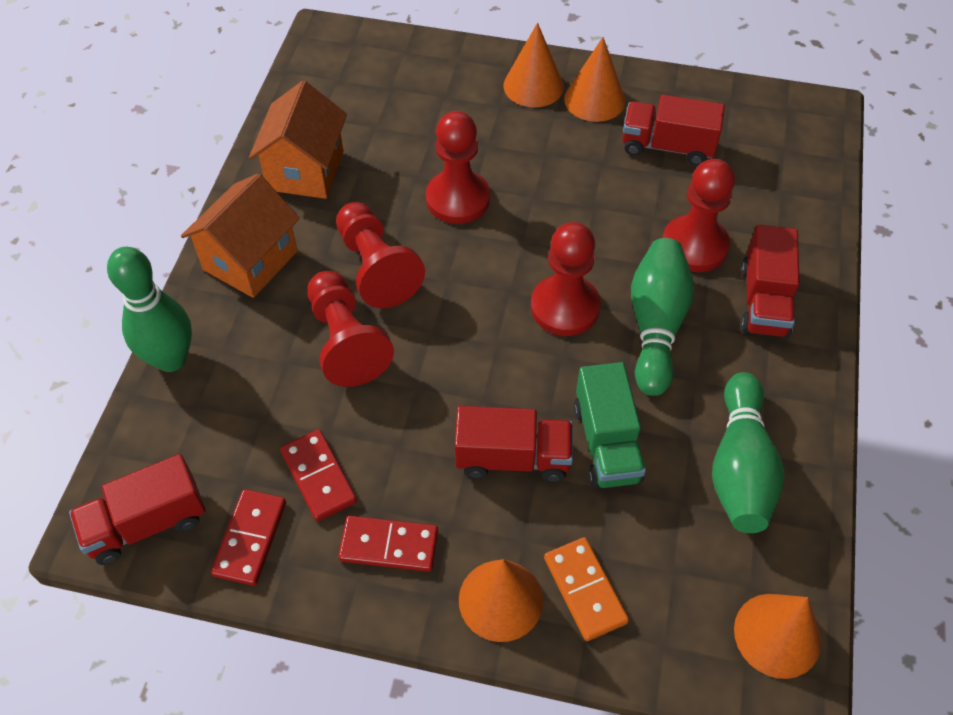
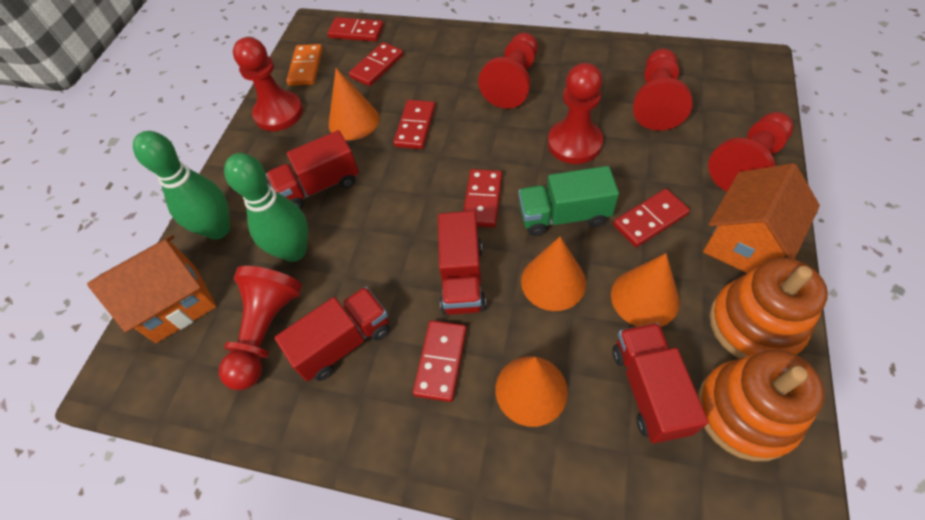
green bowling pin: [107,247,192,372] [631,238,694,396] [712,372,784,533] = 3 -> [133,131,230,240] [224,153,308,262] = 2
orange stacking toy: none = 0 -> [697,350,825,461] [709,258,828,358] = 2
red domino: [211,489,286,586] [280,429,357,521] [338,516,438,572] = 3 -> [327,17,384,41] [349,42,403,86] [393,100,435,149] [413,320,467,402] [463,169,502,227] [613,189,690,247] = 6
red pawn: [307,271,394,387] [336,202,425,308] [426,111,490,224] [531,222,601,336] [662,159,735,272] = 5 -> [219,266,302,390] [233,37,303,131] [478,33,538,109] [548,63,603,164] [633,49,692,131] [708,112,793,192] = 6

